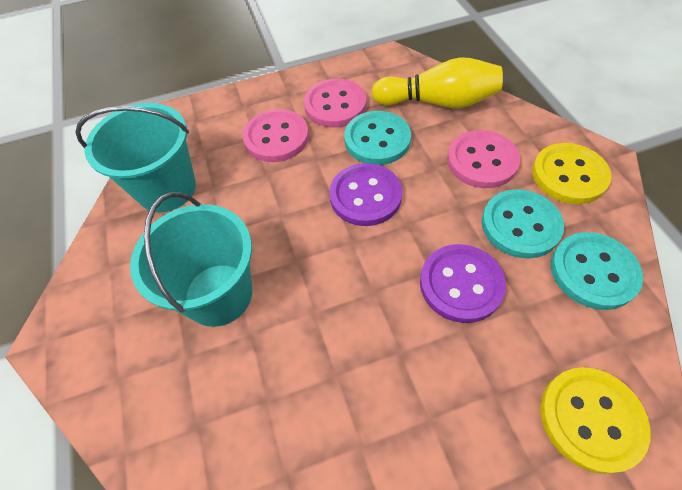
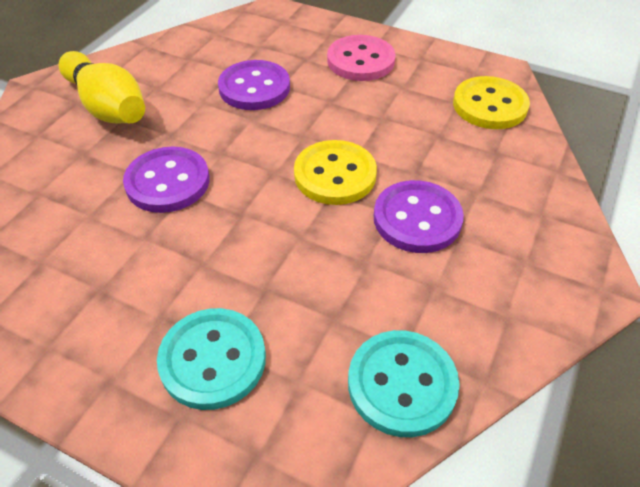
pink button: [243,109,309,162] [304,79,366,128] [447,130,520,188] = 3 -> [327,35,395,81] = 1
purple button: [329,163,402,226] [420,244,506,323] = 2 -> [123,146,210,213] [218,60,290,110] [374,180,464,253] = 3
turquoise bucket: [76,103,196,212] [130,192,252,327] = 2 -> none = 0
turquoise button: [344,111,411,165] [482,189,564,259] [551,232,643,310] = 3 -> [157,308,266,410] [348,330,460,437] = 2

